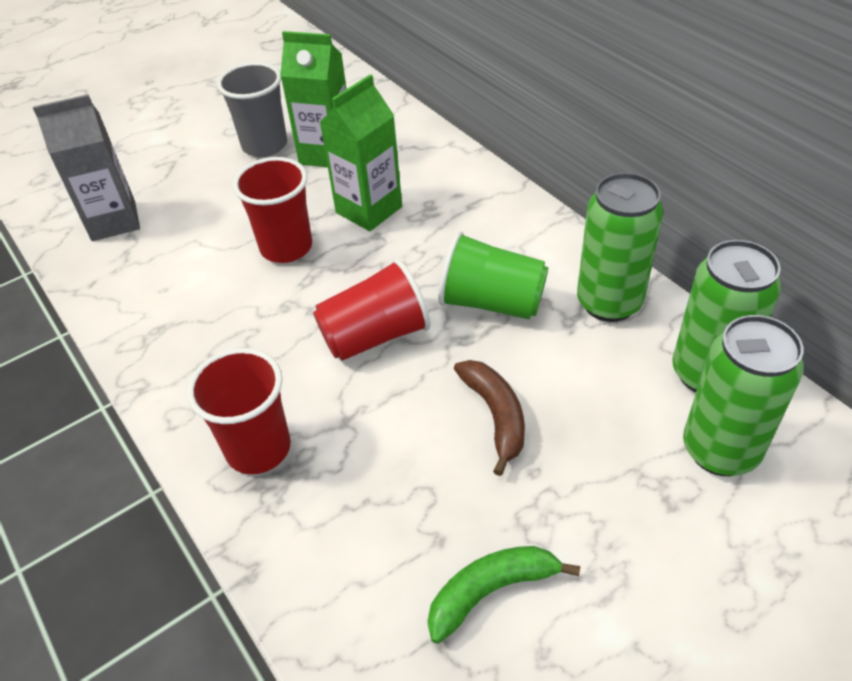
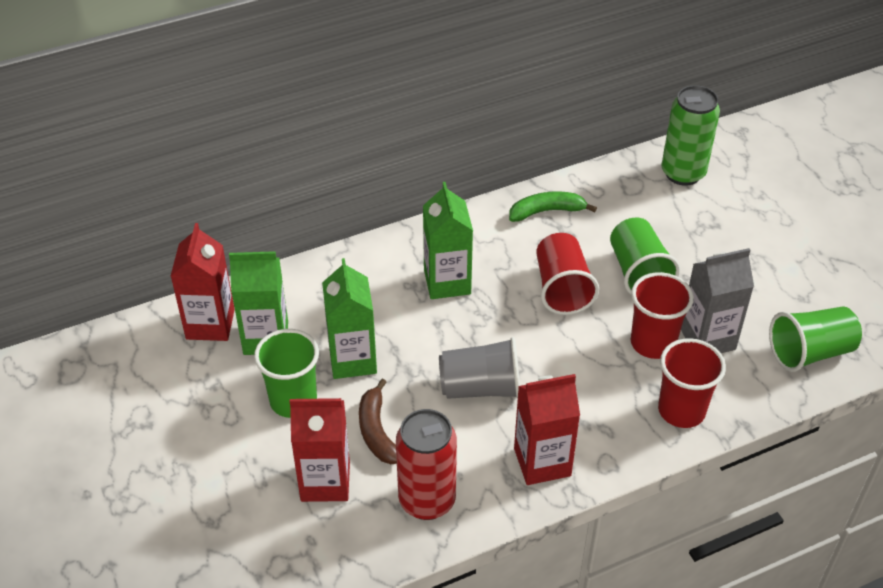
green can: [577,173,663,322] [672,240,781,392] [683,315,804,476] = 3 -> [661,85,720,186] = 1
green carton: [280,31,346,167] [319,74,402,231] = 2 -> [229,251,288,355] [322,258,377,379] [423,182,473,299] = 3
green cup: [438,231,548,320] = 1 -> [254,329,319,418] [610,218,680,294] [769,306,862,372] = 3
red can: none = 0 -> [396,409,457,520] = 1
red carton: none = 0 -> [171,223,235,341] [290,398,350,502] [514,374,580,485] = 3

